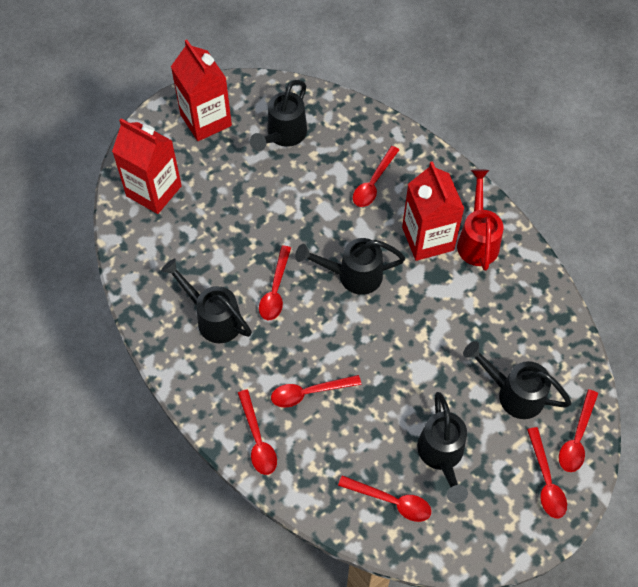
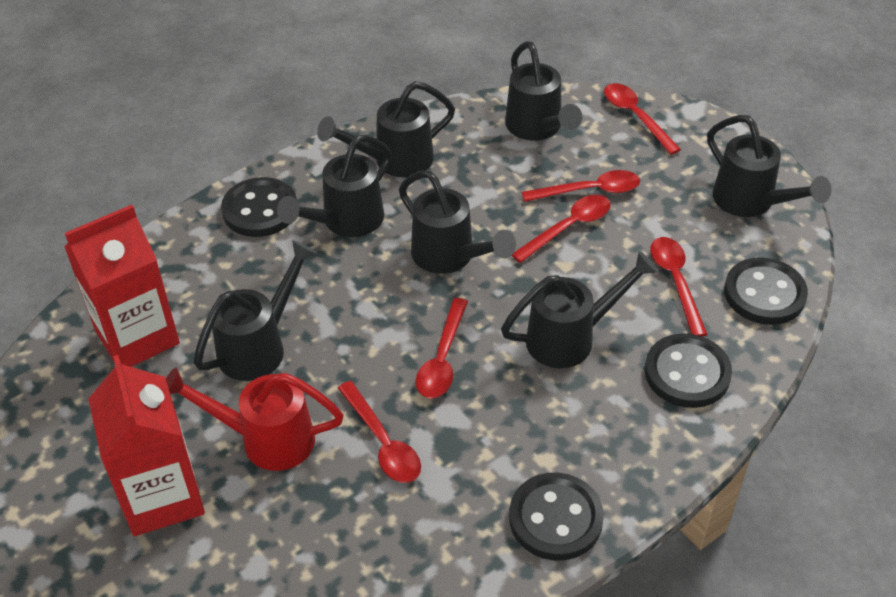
black button: none = 0 -> [221,177,297,237] [509,473,604,561] [645,333,732,408] [724,257,808,325] = 4
black watering can: [161,258,252,343] [250,80,307,151] [295,238,405,295] [417,392,468,503] [463,341,572,419] = 5 -> [194,240,318,381] [277,135,392,237] [317,81,455,177] [399,170,516,274] [501,251,658,368] [505,41,582,141] [707,115,831,217] = 7
red carton: [112,118,182,214] [171,39,232,141] [402,161,464,261] = 3 -> [64,205,180,367] [88,355,205,536] = 2
red spoon: [238,390,277,475] [259,246,291,320] [271,375,361,408] [338,475,431,522] [353,146,399,207] [527,427,567,518] [559,389,598,472] = 7 -> [338,381,421,483] [416,298,468,398] [512,195,610,263] [522,170,640,202] [604,83,681,155] [650,237,708,336] = 6

